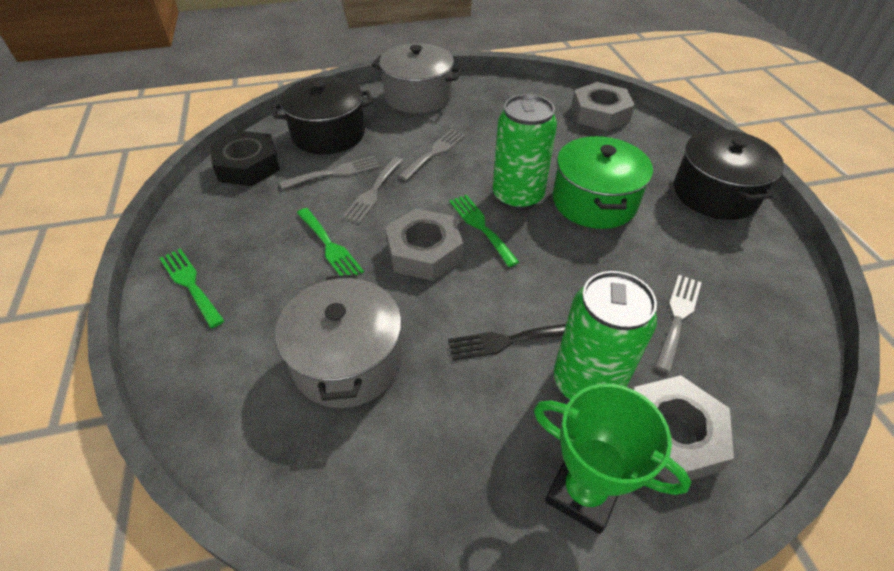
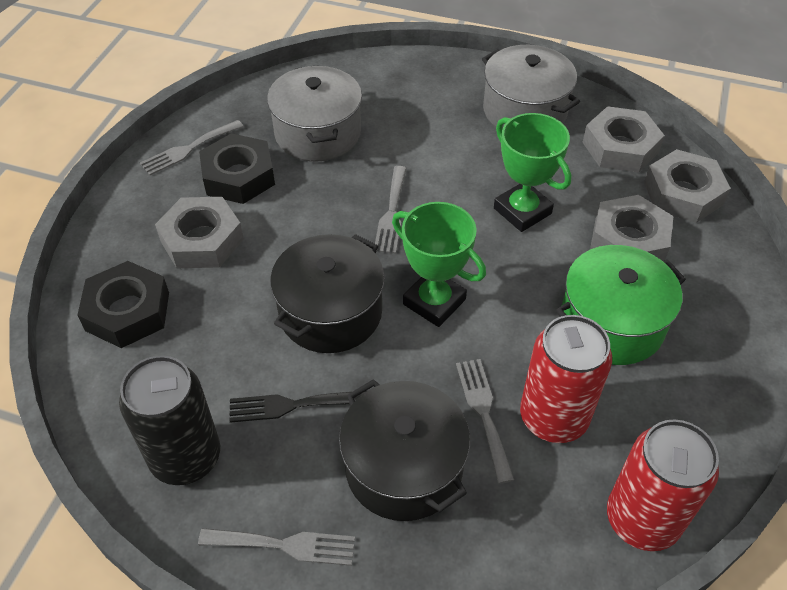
black can: none = 0 -> [119,355,220,485] = 1
black nut: [210,131,280,186] = 1 -> [77,261,169,348] [199,133,275,204] = 2
green can: [493,94,557,210] [554,271,657,400] = 2 -> none = 0
green fork: [159,248,224,328] [297,208,364,276] [449,195,519,267] = 3 -> none = 0
green trophy: [534,384,691,534] = 1 -> [392,202,486,327] [494,113,571,232] = 2
grey nut: [385,208,463,281] [571,82,635,131] [633,375,734,484] = 3 -> [155,197,244,268] [583,106,665,173] [590,195,673,261] [644,149,731,223] = 4
red can: none = 0 -> [520,315,612,443] [607,420,719,551] = 2

